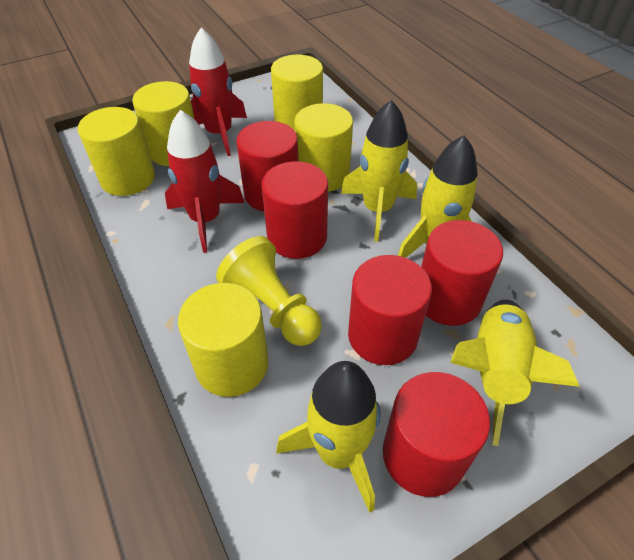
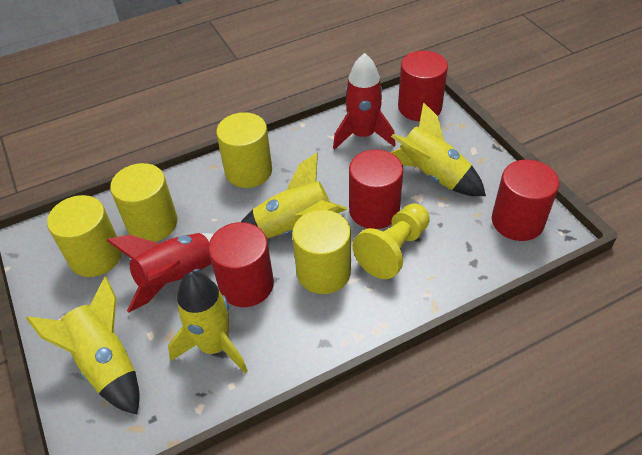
red cylinder: [236,121,298,211] [262,161,328,259] [348,255,432,365] [383,372,490,497] [421,220,503,326] = 5 -> [208,222,274,307] [349,150,403,229] [398,51,448,121] [492,160,559,241] = 4
yellow cylinder: [78,107,155,196] [132,81,195,166] [178,283,269,397] [271,55,323,131] [294,103,353,192] = 5 -> [47,195,122,277] [110,163,178,242] [216,112,272,188] [292,210,351,294] = 4

